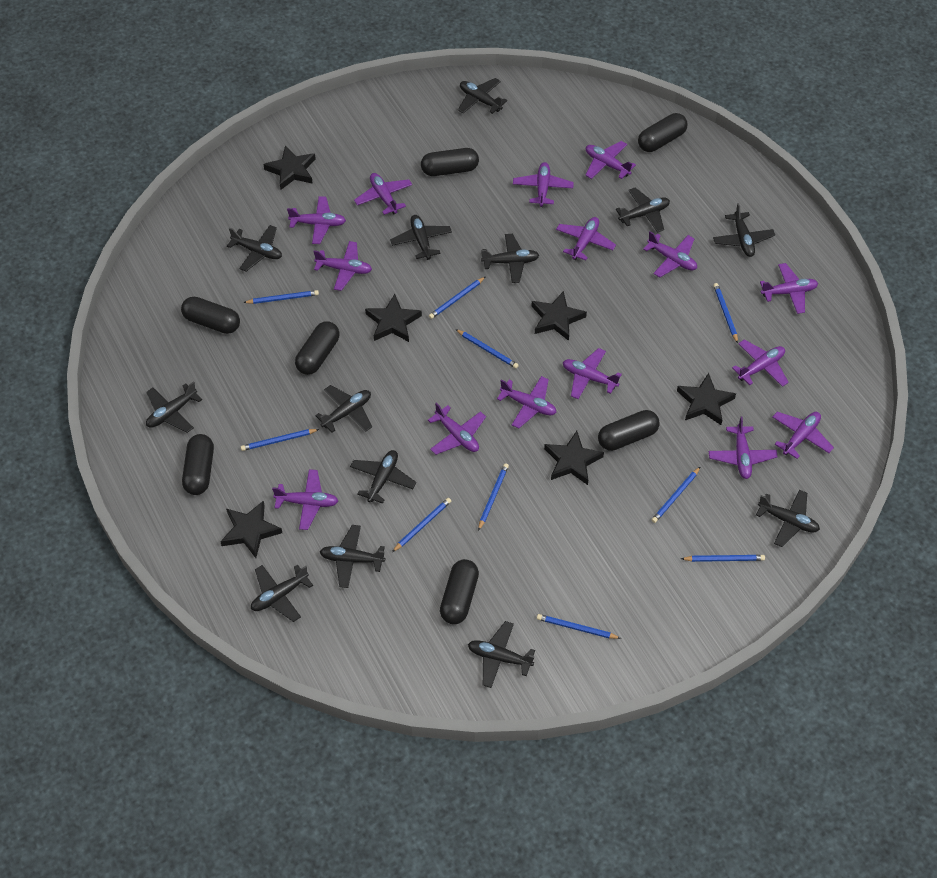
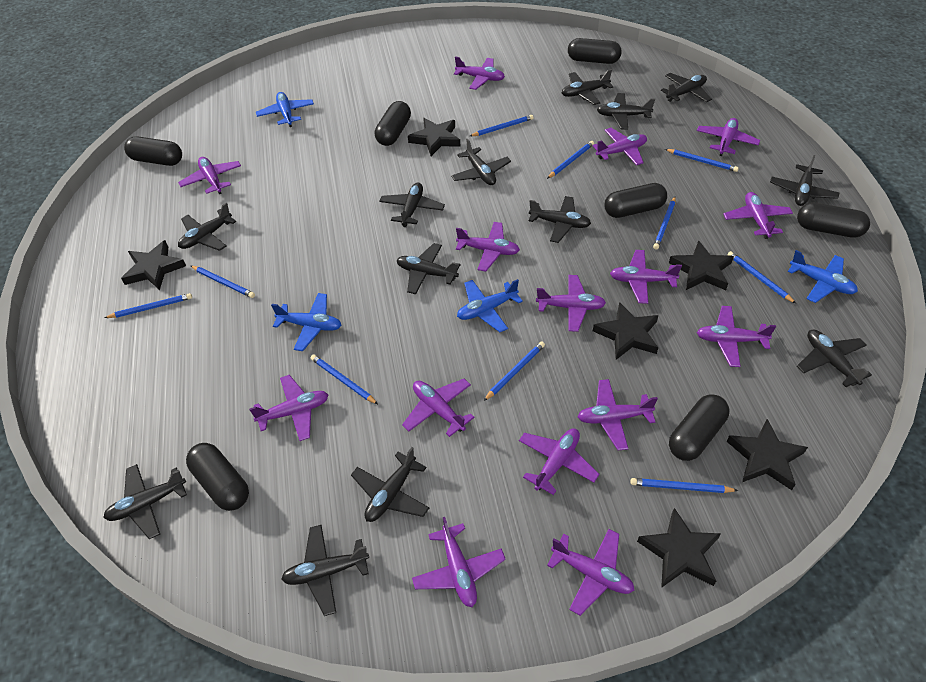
blue plane: none = 0 -> [256,92,314,127] [271,293,341,351] [457,279,523,332] [788,250,858,303] = 4

